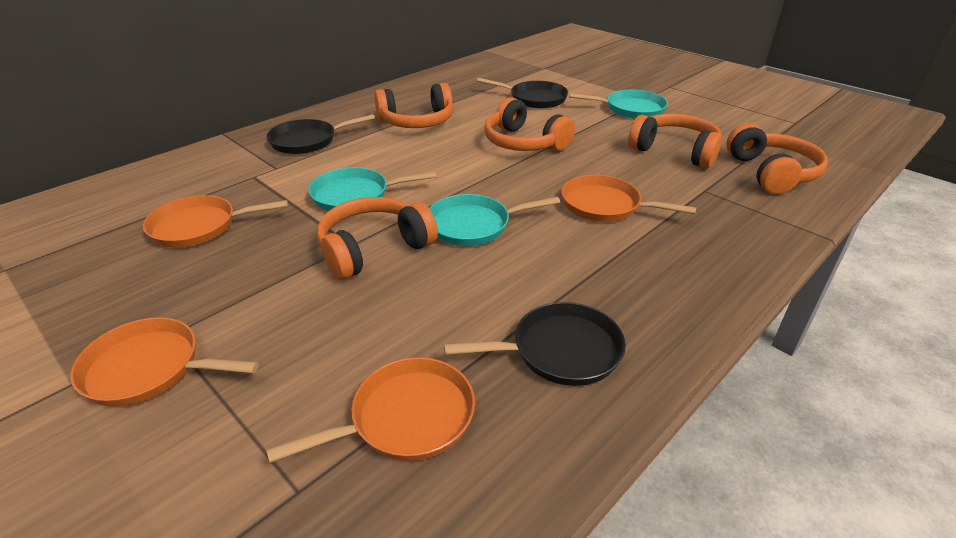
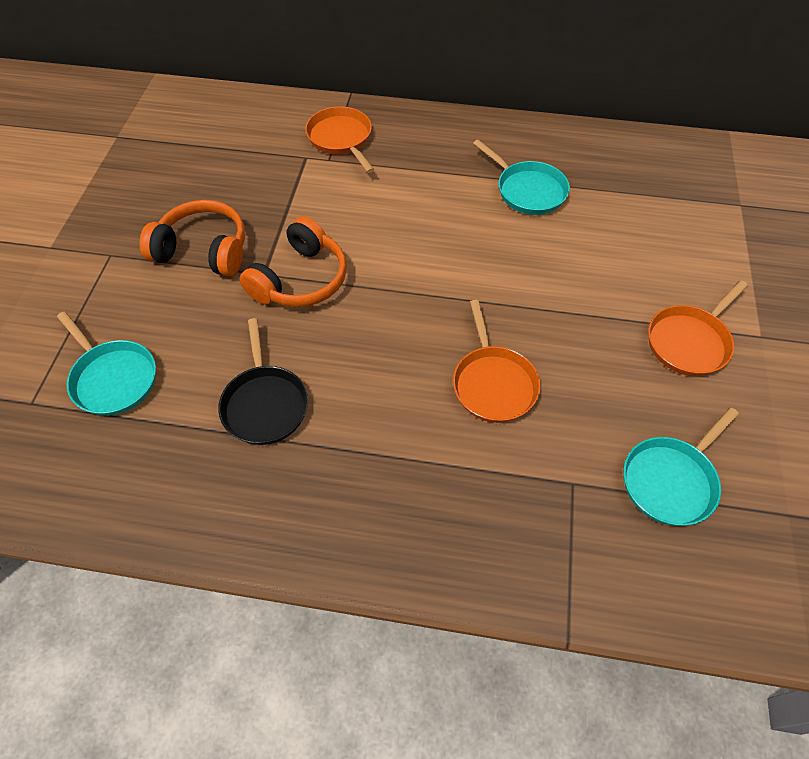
black pan: [267,114,375,154] [444,302,626,386] [477,78,568,109] = 3 -> [218,318,308,445] = 1
orange headphones: [317,197,438,280] [374,83,453,128] [484,97,575,151] [628,113,722,168] [726,123,828,195] = 5 -> [139,200,245,277] [239,216,347,307] = 2
orange pan: [70,317,259,406] [143,195,288,248] [266,357,475,463] [561,175,697,222] = 4 -> [305,107,374,173] [453,300,541,423] [648,280,748,376] = 3

